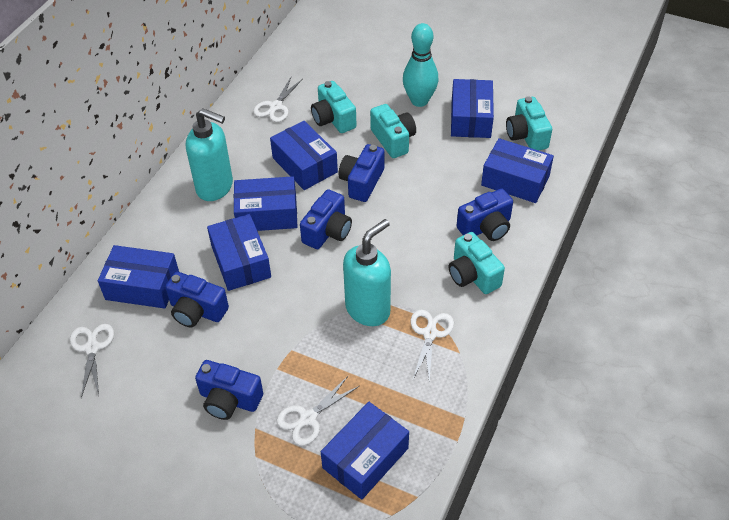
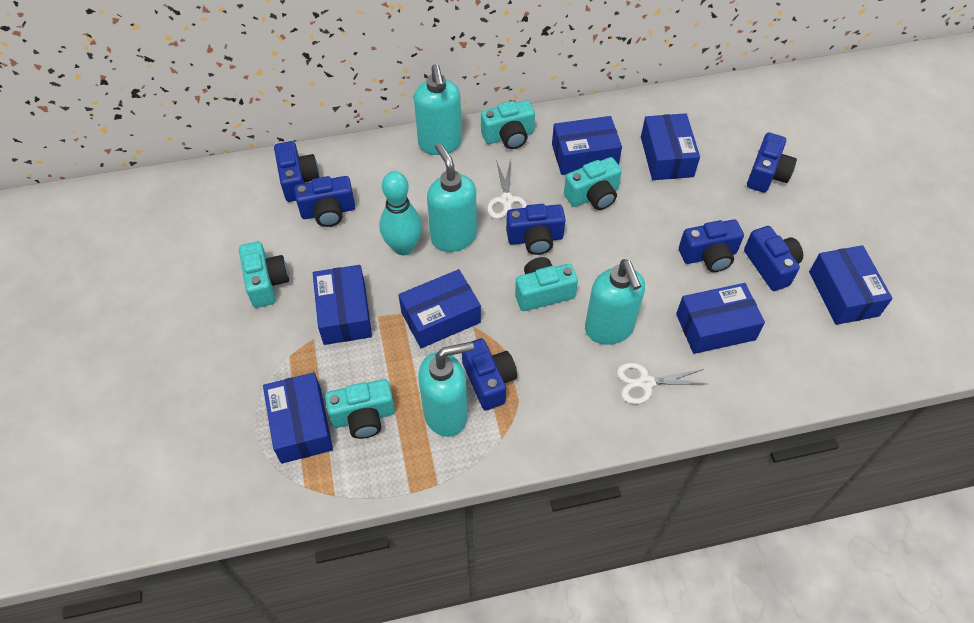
blue camera: [165,272,229,327] [195,360,263,420] [300,189,352,249] [339,144,384,202] [457,188,513,241] = 5 -> [274,141,319,202] [294,176,355,227] [462,338,517,411] [506,204,566,255] [679,219,744,272] [744,226,803,291] [747,132,797,193] = 7
turquoise camera: [311,81,357,133] [370,104,416,158] [449,232,505,294] [506,96,552,151] = 4 -> [239,241,289,308] [325,379,395,439] [481,100,535,149] [515,257,578,311] [564,157,622,210] = 5
turquoise soap dispenser: [186,108,233,201] [343,219,391,326] = 2 -> [414,64,462,155] [418,342,474,437] [427,143,477,252] [585,259,645,345] = 4
white scissors: [70,324,114,398] [253,76,303,122] [277,376,359,446] [410,310,454,382] = 4 -> [487,160,527,219] [617,363,707,404] = 2

